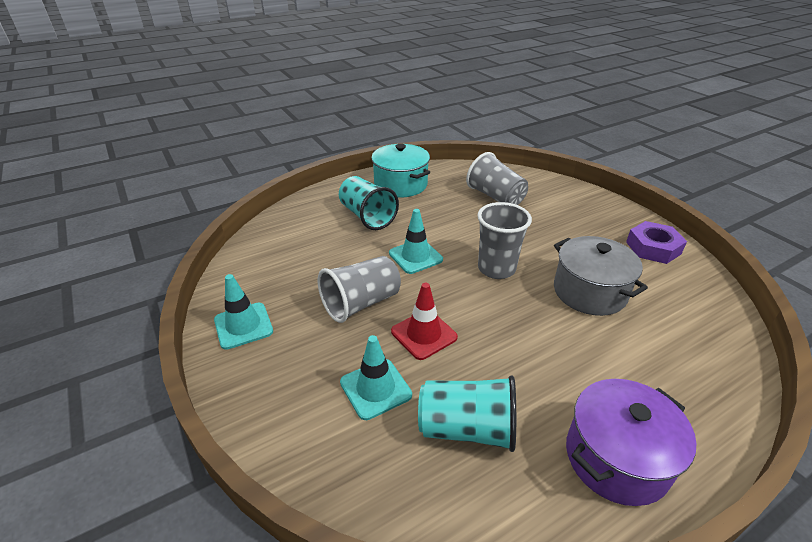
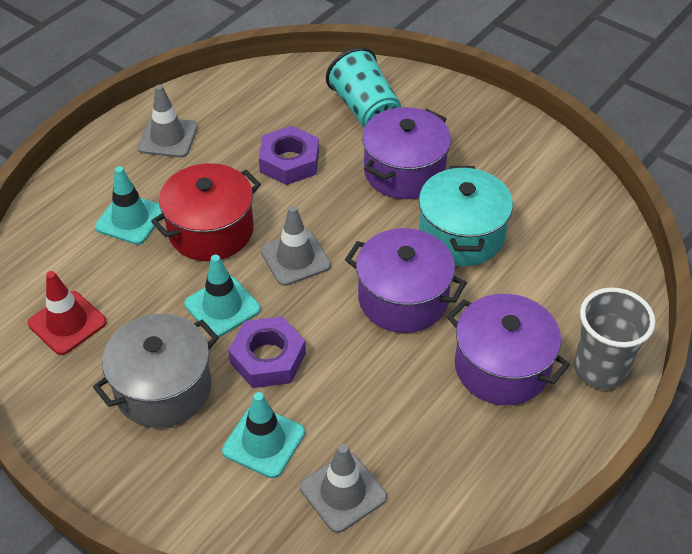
grey cup: [318,256,401,323] [466,152,528,205] [477,202,532,279] = 3 -> [574,287,656,390] = 1
grey traffic cone: none = 0 -> [137,85,198,158] [261,206,331,286] [300,444,387,533] = 3
purple nut: [626,221,687,264] = 1 -> [228,317,306,388] [259,126,319,185] = 2
purple pot: [566,379,697,506] = 1 -> [345,228,467,333] [362,107,451,199] [447,294,570,405] = 3
red pot: none = 0 -> [151,163,261,261] = 1
turquoise cup: [339,176,399,230] [418,375,516,452] = 2 -> [326,47,401,128] = 1

